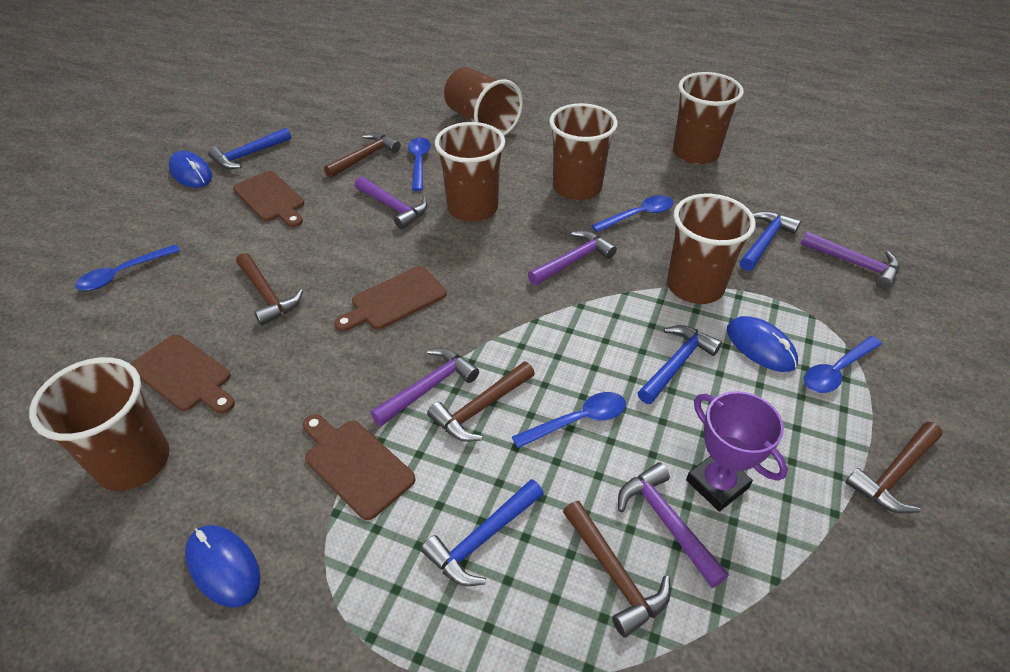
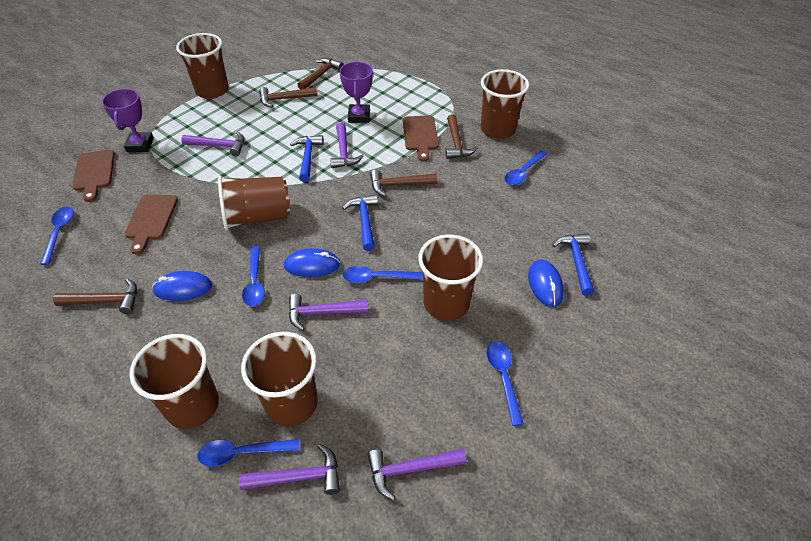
blue hammer: [208,128,291,169] [421,479,544,586] [637,325,722,404] [740,211,801,271] = 4 -> [290,135,324,182] [343,194,378,251] [552,233,594,296] = 3
blue spoon: [75,244,180,291] [408,137,431,191] [512,392,626,448] [591,195,673,232] [804,336,882,393] = 5 -> [40,206,74,265] [197,439,299,467] [242,246,265,306] [342,266,423,283] [487,342,524,426] [505,151,547,185] = 6
brown cutting board: [131,334,235,414] [233,171,304,227] [303,414,415,520] [334,266,447,331] = 4 -> [73,150,115,202] [124,194,178,254] [403,116,439,161] = 3
purple trophy: [686,391,788,512] = 1 -> [102,89,154,152] [339,62,373,123] = 2

